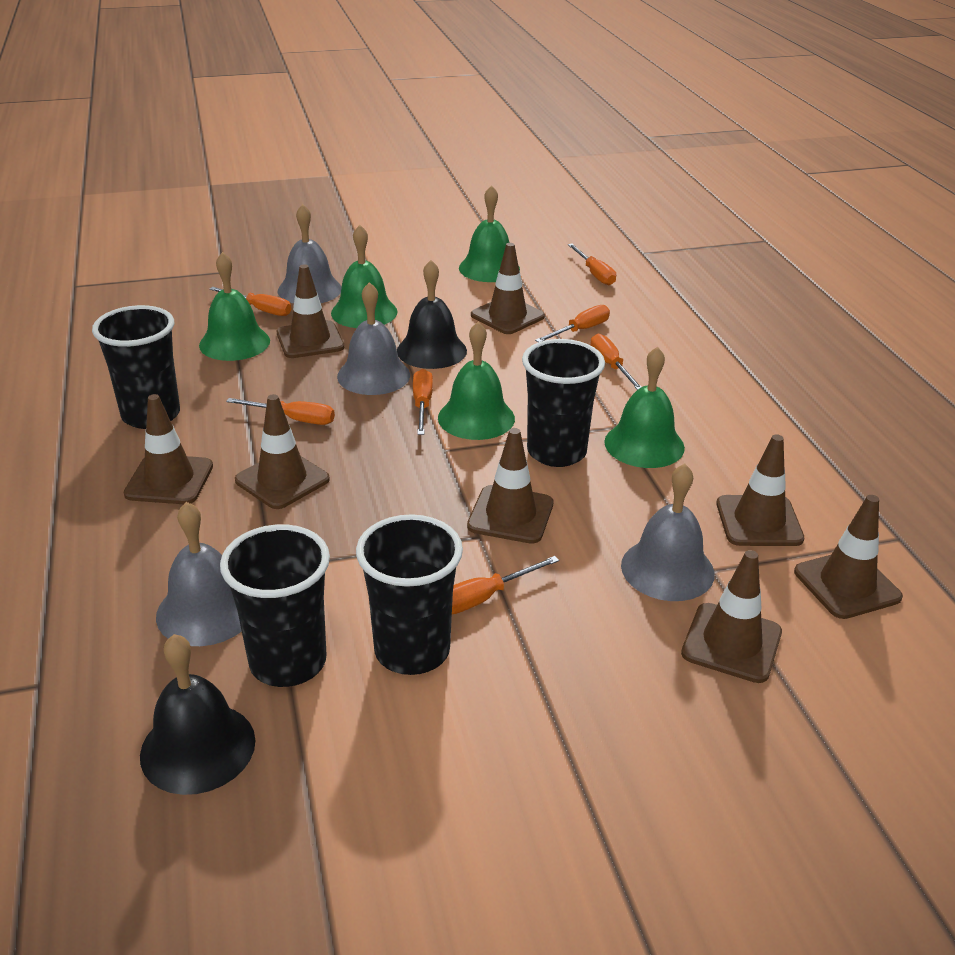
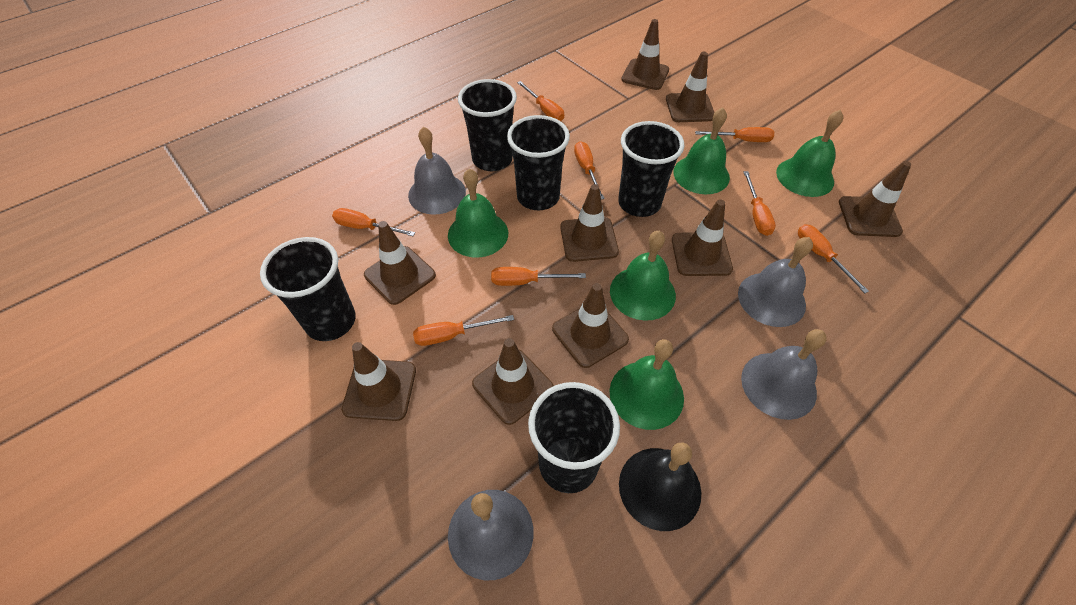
black bell: [140,634,255,795] [397,260,467,369] = 2 -> [619,442,701,531] = 1
black cup: [92,305,180,429] [220,524,330,687] [356,514,463,675] [522,339,605,467] = 4 -> [260,237,356,341] [458,79,517,171] [507,115,570,210] [528,382,620,493] [618,121,685,217] = 5
brown traffic cone: [123,394,213,504] [235,394,330,509] [277,264,344,358] [467,428,553,544] [471,243,545,334] [681,550,782,683] [716,434,804,546] [794,495,903,619] = 8 -> [342,342,416,421] [364,221,436,305] [472,338,554,425] [552,283,629,368] [560,184,619,262] [621,19,669,90] [666,52,715,122] [672,199,733,276] [839,161,911,237] = 9
orange screwdriver: [209,287,292,316] [226,398,335,425] [413,369,433,435] [452,556,559,614] [535,305,610,342] [568,244,616,285] [590,334,642,390] = 7 -> [332,208,415,236] [413,315,514,346] [491,267,586,286] [517,81,564,121] [574,141,605,200] [695,127,774,142] [743,171,776,236] [798,224,869,293] = 8

